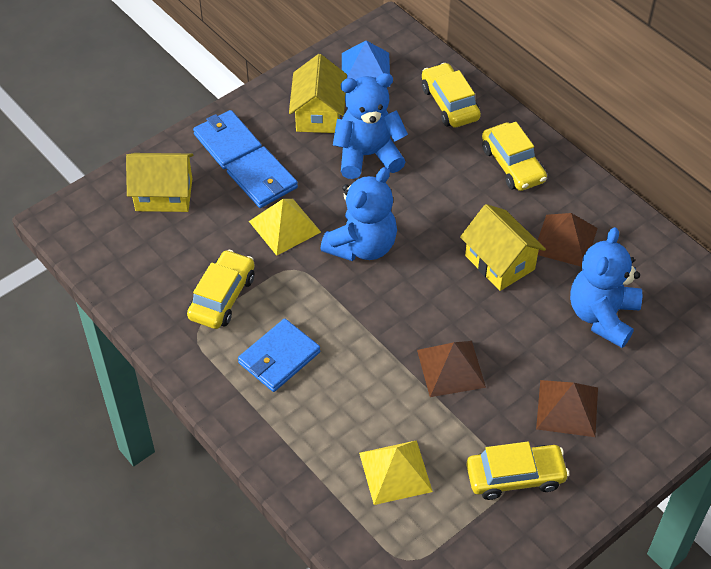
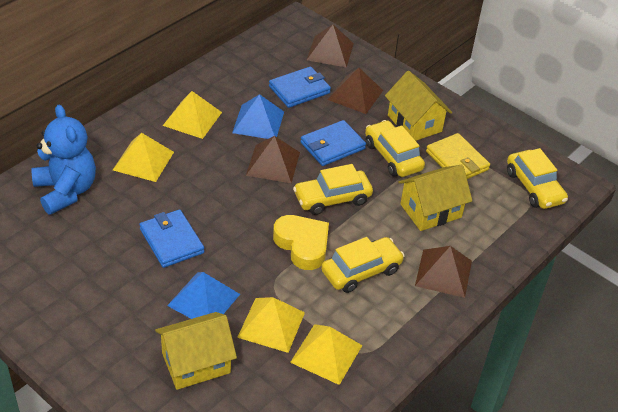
blue pyramid: [342,41,390,87] = 1 -> [167,272,240,319] [232,94,284,139] = 2
blue teddy bear: [320,167,397,261] [333,73,408,179] [570,227,642,348] = 3 -> [32,105,96,215] = 1
brown pyramid: [417,341,486,397] [536,380,598,437] [538,213,597,267] = 3 -> [246,136,300,183] [307,25,354,68] [327,68,383,114] [415,246,472,298] = 4
yellow heart: none = 0 -> [273,215,329,270] = 1
yellow pyramid: [249,199,321,256] [359,440,433,505] = 2 -> [113,133,174,182] [163,91,222,139] [237,297,305,353] [290,324,363,385] = 4
yellow wallet: none = 0 -> [426,133,490,179] = 1

